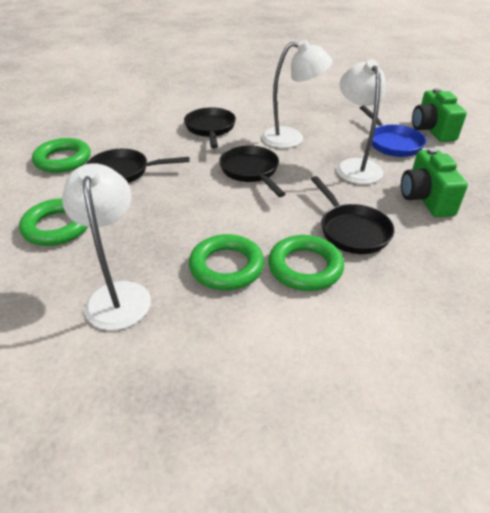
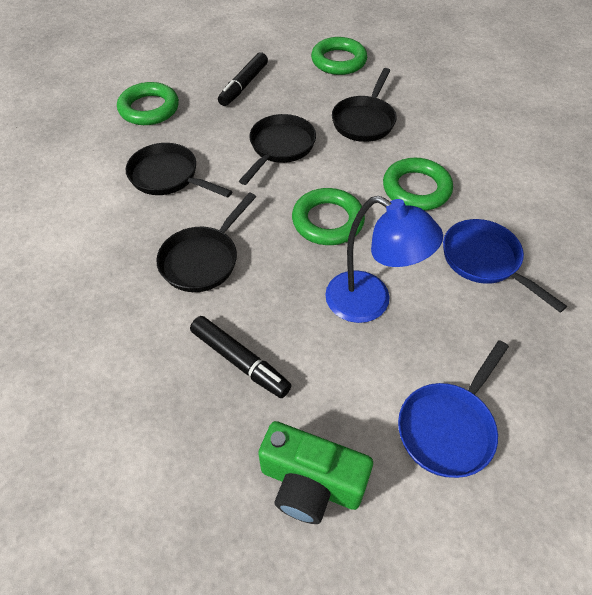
black marker: none = 0 -> [190,316,292,398] [218,52,268,106] = 2
blue lamp: none = 0 -> [325,196,443,323] = 1
blue pan: [360,106,426,157] = 1 -> [398,340,509,478] [443,219,567,312] = 2
green camera: [401,148,468,217] [412,88,467,142] = 2 -> [258,421,373,524] = 1
white lamp: [62,163,151,330] [261,39,332,148] [336,59,386,184] = 3 -> none = 0

